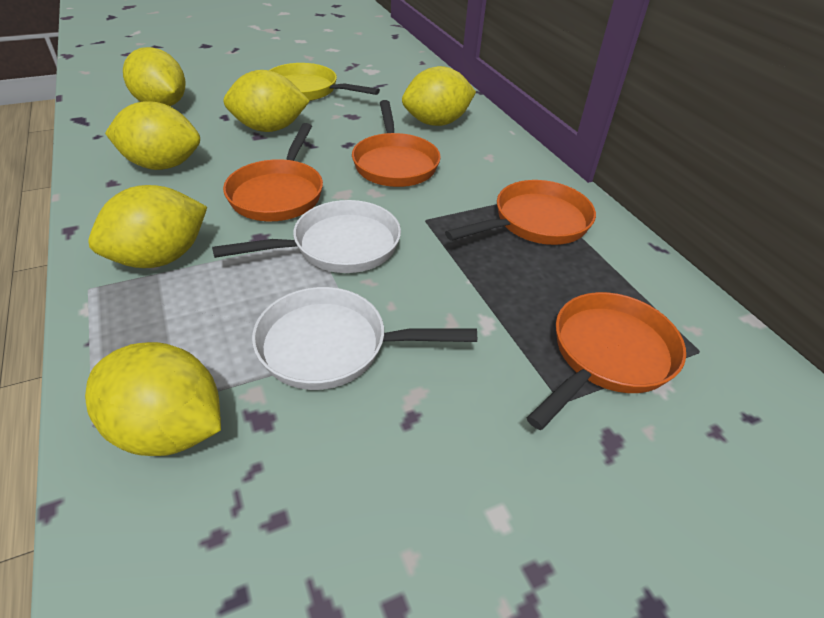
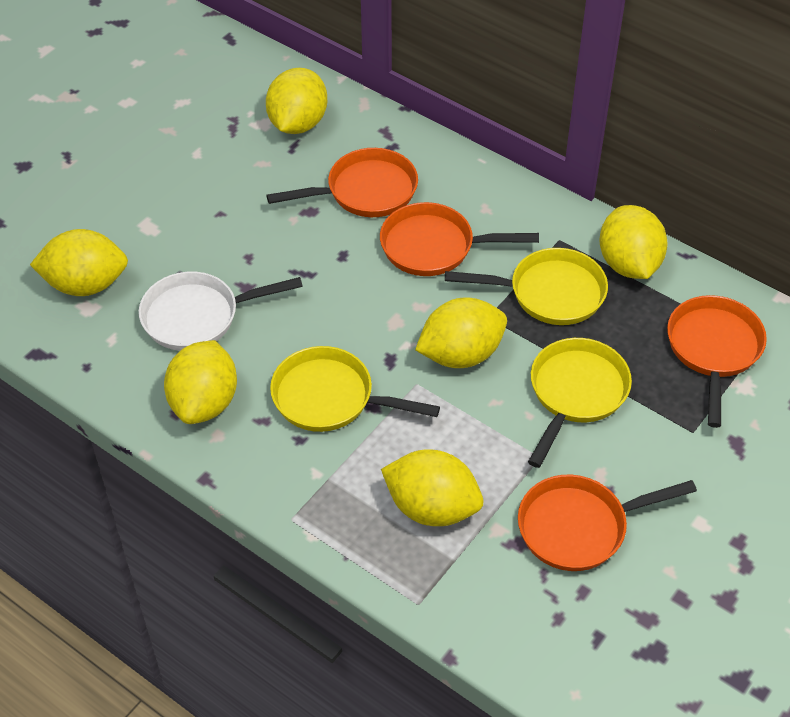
white pan: [212,200,401,273] [252,287,477,390] = 2 -> [139,272,303,351] = 1
yellow pan: [269,63,380,101] = 1 -> [270,346,440,432] [445,248,608,325] [528,338,632,468] = 3

